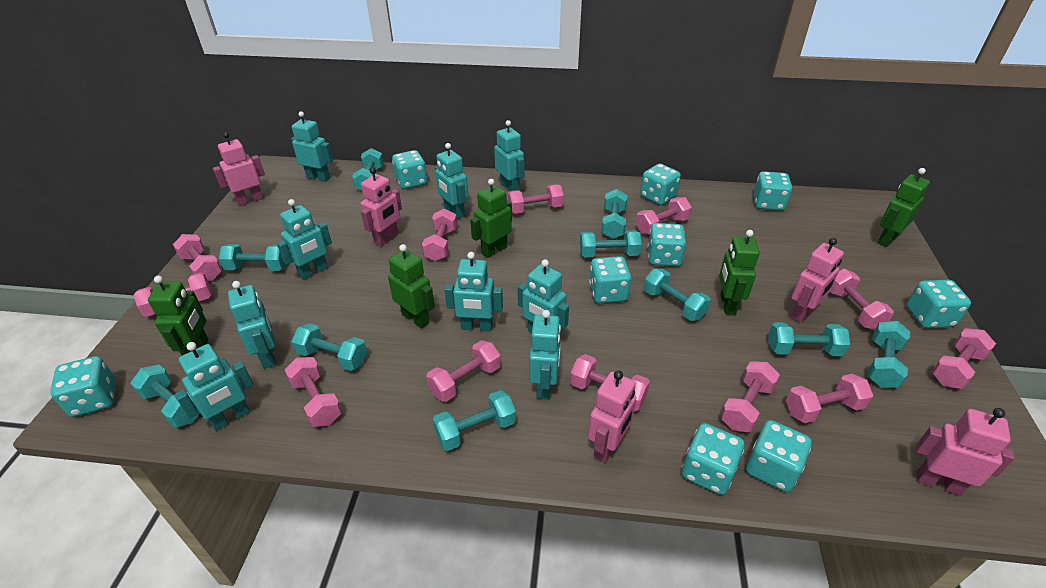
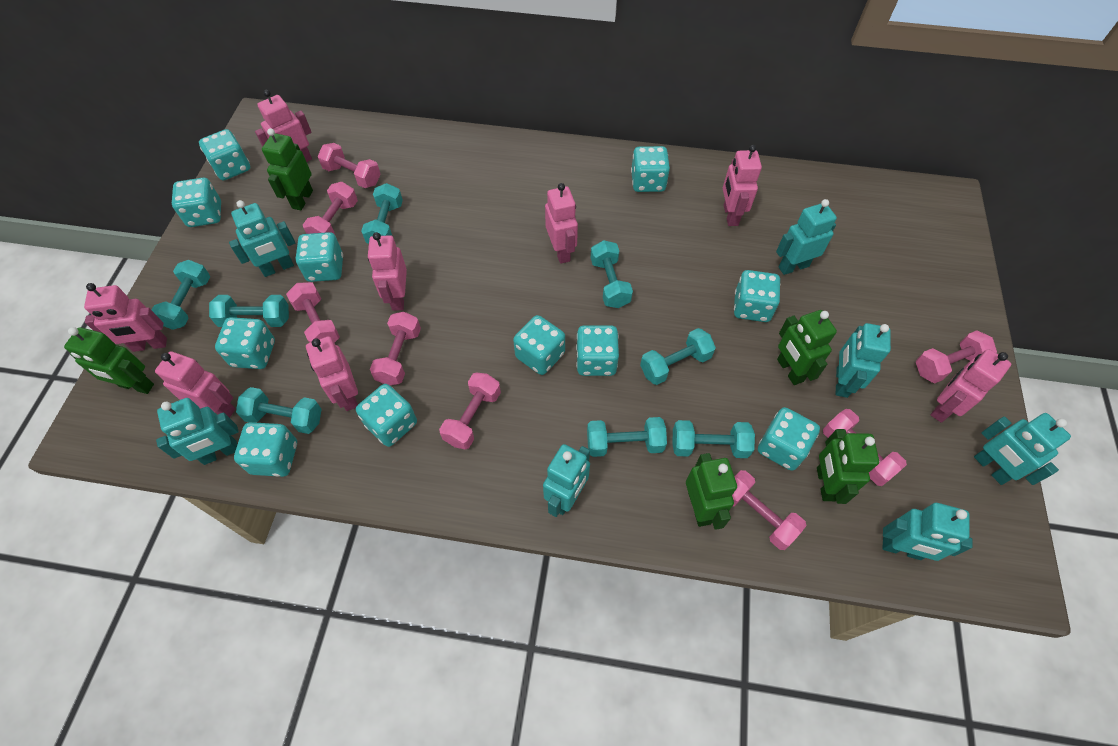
pink dumbbell: [134,272,212,317] [173,234,222,281] [285,357,342,427] [422,208,457,261] [426,340,501,402] [508,184,564,214] [570,354,650,411] [636,197,692,235] [721,361,780,432] [786,374,873,423] [830,269,894,330] [932,328,996,389] = 12 -> [286,282,340,343] [303,182,358,235] [318,143,381,188] [370,312,421,385] [439,373,501,450] [732,470,806,550] [823,409,907,486] [916,331,997,384] = 8
pink robot: [213,132,265,206] [361,168,402,246] [588,371,636,463] [791,238,844,323] [916,408,1015,496] = 5 -> [84,283,167,352] [155,351,235,418] [255,90,312,162] [306,336,358,411] [368,232,407,311] [545,183,578,264] [723,145,762,226] [931,349,1011,423] = 8
turquoise dice: [50,356,116,417] [392,150,427,189] [589,256,631,303] [640,163,681,205] [647,223,686,266] [682,423,744,495] [746,420,812,492] [753,171,792,211] [907,280,971,328] = 9 -> [172,178,221,227] [199,129,250,180] [215,317,275,369] [234,422,297,477] [296,232,343,282] [356,384,417,447] [513,315,565,375] [576,325,619,376] [631,146,670,192] [734,270,780,322] [758,407,820,471] = 11
turquoise dumbbell: [130,365,200,428] [219,244,287,271] [292,323,367,371] [352,148,384,190] [433,390,516,451] [580,230,642,257] [601,189,627,239] [644,268,711,321] [768,322,850,356] [868,321,910,388] = 10 -> [152,260,210,330] [209,295,289,327] [236,387,322,434] [361,183,403,244] [587,417,667,457] [591,240,633,308] [640,328,716,385] [672,420,755,458] = 8
turquoise robot: [175,342,253,431] [228,281,276,369] [277,199,332,280] [291,111,333,182] [435,143,468,219] [444,252,503,331] [494,120,525,191] [518,259,569,333] [529,310,561,399] = 9 -> [156,398,239,465] [229,200,295,277] [543,444,590,517] [776,199,837,275] [836,323,891,398] [882,503,973,561] [974,413,1071,485] = 7

